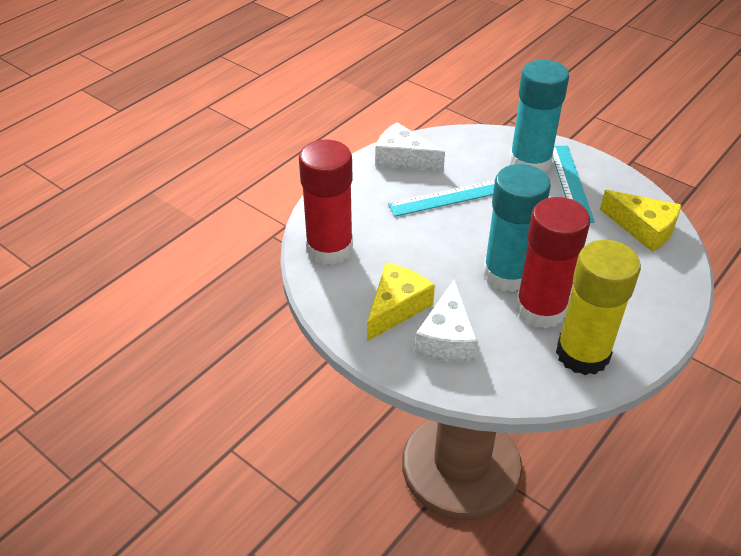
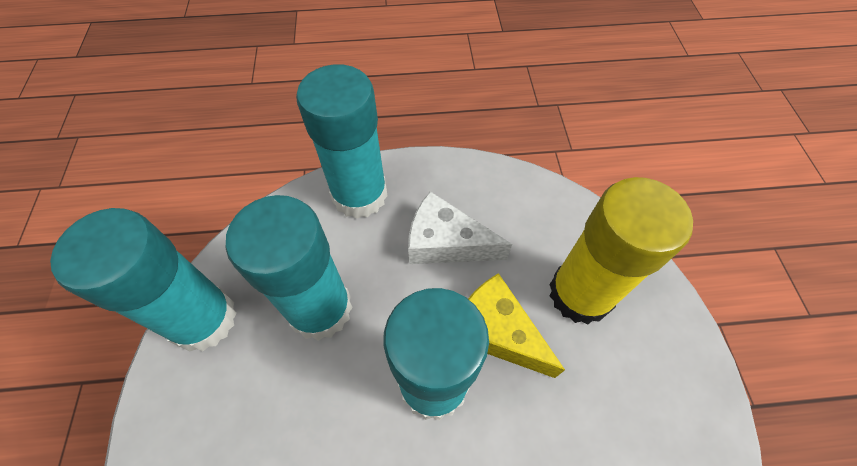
red glue stick: [299,140,353,265] [516,197,590,329] = 2 -> none = 0
turquoise glue stick: [483,164,551,292] [509,60,569,172] = 2 -> [50,208,237,352] [226,195,353,341] [296,64,388,219] [383,288,489,421] = 4
turquoise ruler: [388,180,495,217] [553,146,595,223] = 2 -> none = 0
white cheese: [375,122,445,172] [415,279,477,362] = 2 -> [408,191,512,264] = 1
yellow cheese: [367,263,435,341] [600,190,681,252] = 2 -> [468,273,565,378] = 1

